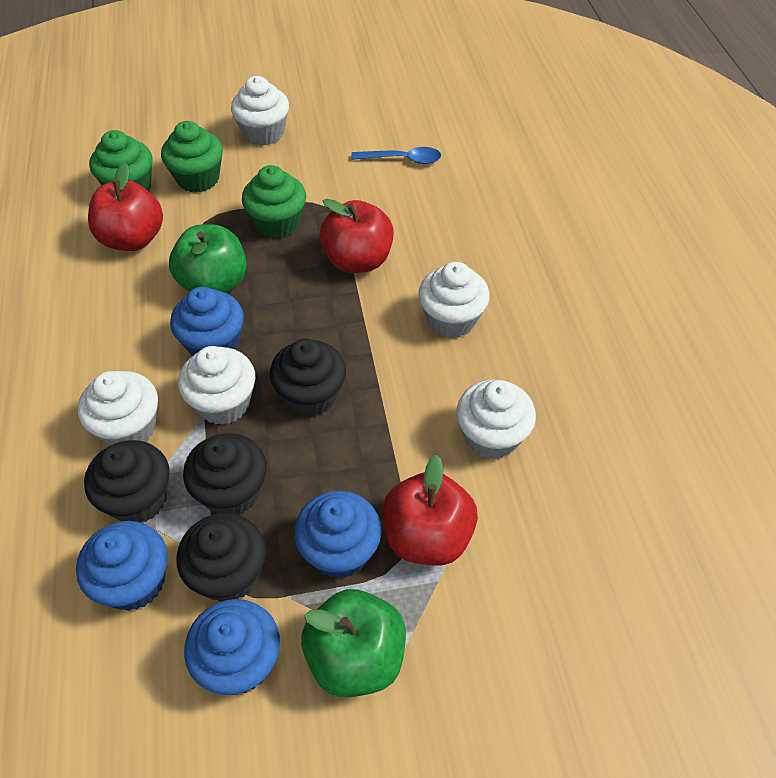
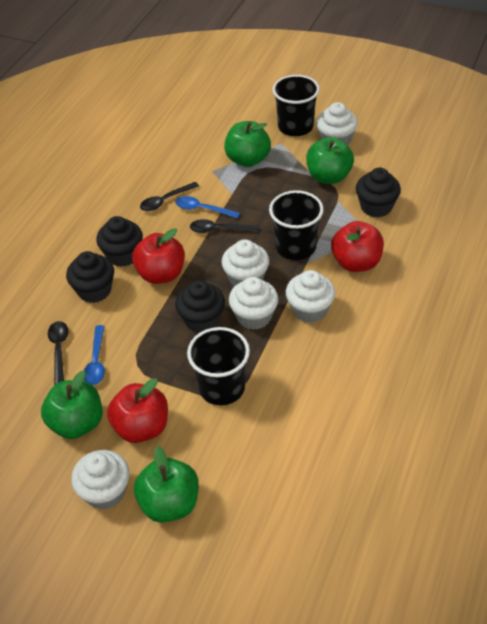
black cup: none = 0 -> [187,327,250,405] [269,190,324,260] [272,75,320,136] = 3
black spoon: none = 0 -> [48,321,68,385] [140,182,199,211] [190,219,259,233] = 3
blue cupcake: [76,521,167,611] [170,287,244,356] [184,599,280,695] [294,491,382,578] = 4 -> none = 0
blue spoon: [351,147,441,164] = 1 -> [84,325,105,385] [175,196,240,219] = 2
green apple: [169,224,247,293] [301,589,406,697] = 2 -> [41,371,103,439] [134,446,199,523] [224,121,271,167] [306,137,354,184] = 4
green cupcake: [89,130,153,191] [161,121,223,193] [242,165,306,239] = 3 -> none = 0

